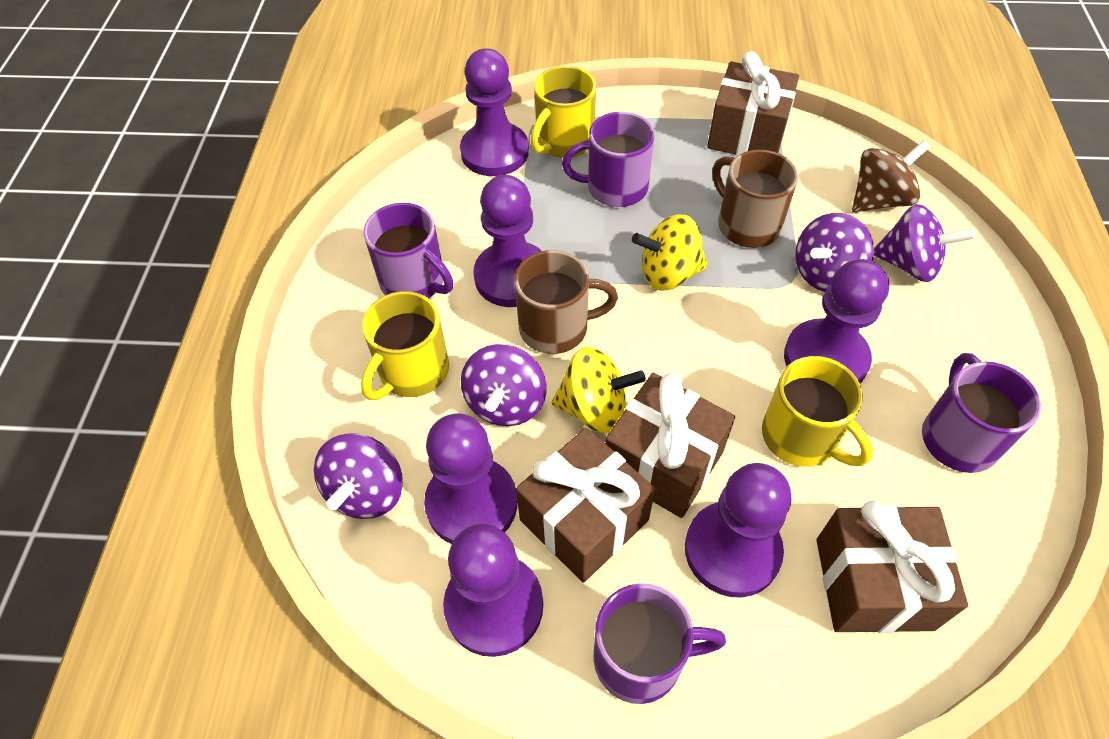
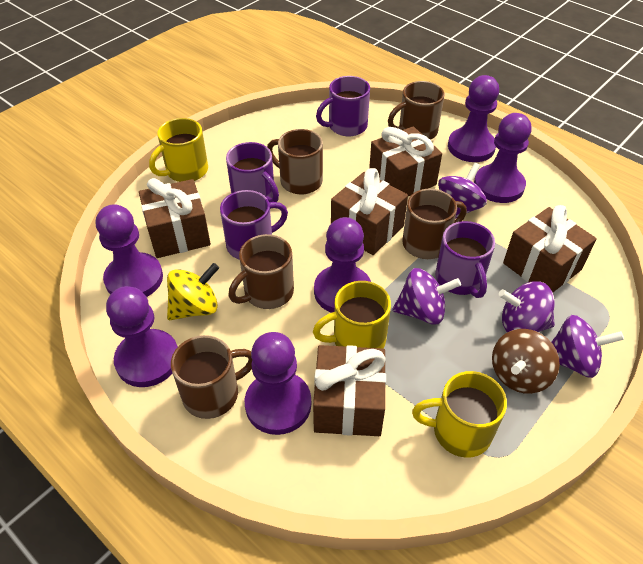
brown gift: [516,428,655,583] [605,373,735,518] [707,51,799,156] [817,501,968,633] = 4 -> [139,178,211,258] [313,345,386,436] [331,168,408,255] [369,126,442,196] [503,205,597,292] = 5
brown mug: [514,250,618,354] [712,150,798,248] = 2 -> [171,335,252,419] [229,234,294,309] [267,129,323,194] [388,81,444,140] [402,189,467,259] = 5
yellow spinning top: [551,347,646,433] [632,214,708,291] = 2 -> [167,263,219,320] = 1

